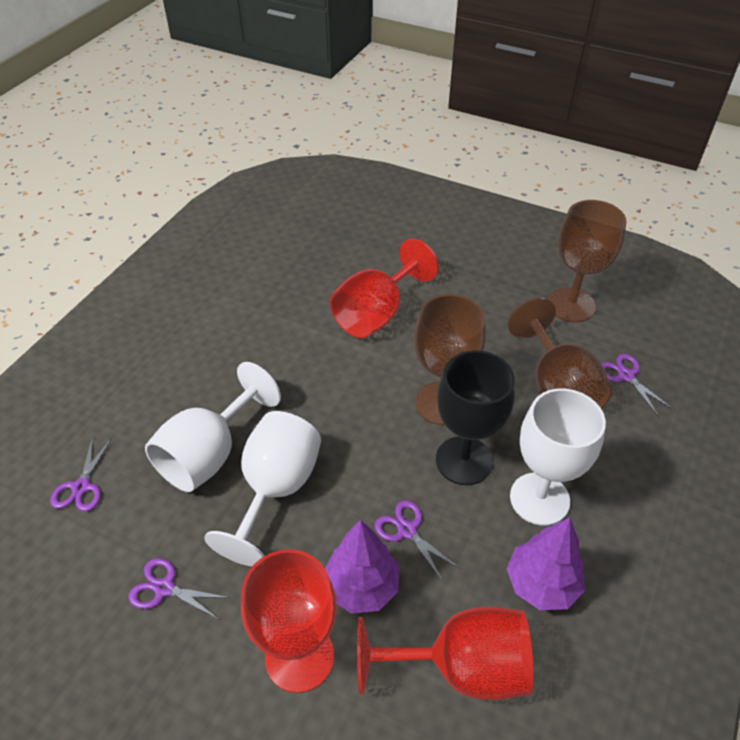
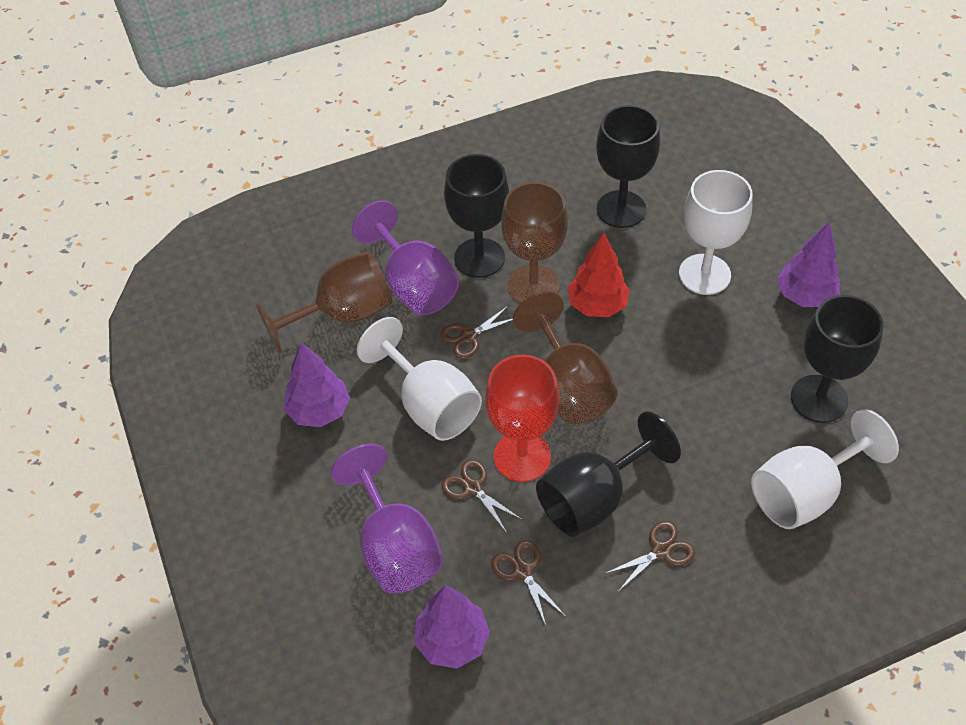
black goblet: [436,350,515,485] = 1 -> [444,154,509,278] [536,411,681,537] [596,105,660,228] [791,295,883,423] = 4
brown scissors: none = 0 -> [440,305,513,359] [441,460,523,533] [491,540,566,628] [604,521,695,591] = 4
purple goblet: none = 0 -> [331,444,444,594] [352,200,459,315] = 2
purple scissors: [50,436,112,512] [128,558,230,619] [374,500,459,582] [601,354,672,416] = 4 -> none = 0
purple tree: [325,520,400,614] [507,517,585,610] = 2 -> [284,342,350,427] [414,585,490,669] [777,222,840,307] = 3
red goblet: [241,549,337,693] [330,239,439,338] [357,607,533,700] = 3 -> [485,355,560,482] = 1
red tree: none = 0 -> [567,232,630,317] = 1

